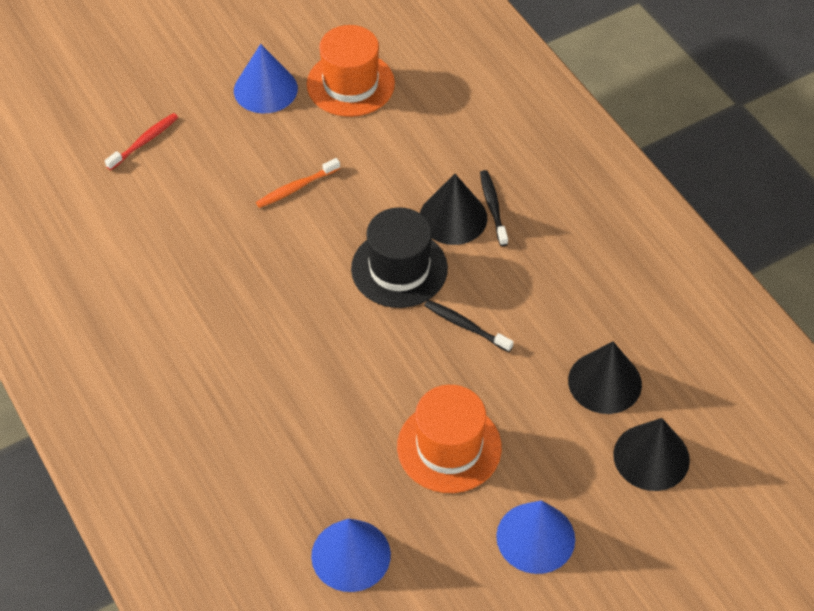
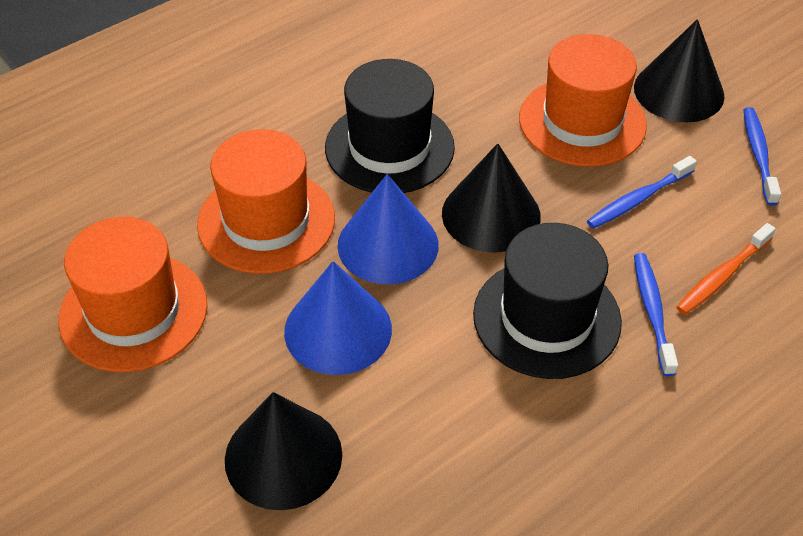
black hat: [351,208,448,308] = 1 -> [325,59,455,193] [473,223,622,379] = 2
black toothbrush: [424,300,513,352] [480,170,508,246] = 2 -> none = 0
blue cone: [234,44,298,113] [311,519,391,592] [496,500,575,574] = 3 -> [284,261,392,375] [337,174,439,285] = 2
blue toothbrush: none = 0 -> [587,156,697,229] [634,253,678,376] [743,107,781,206] = 3
orange hat: [307,25,395,117] [397,385,502,493] = 2 -> [58,217,208,372] [197,129,335,274] [519,34,647,167] = 3
red toothbrush: [105,113,178,170] = 1 -> none = 0

